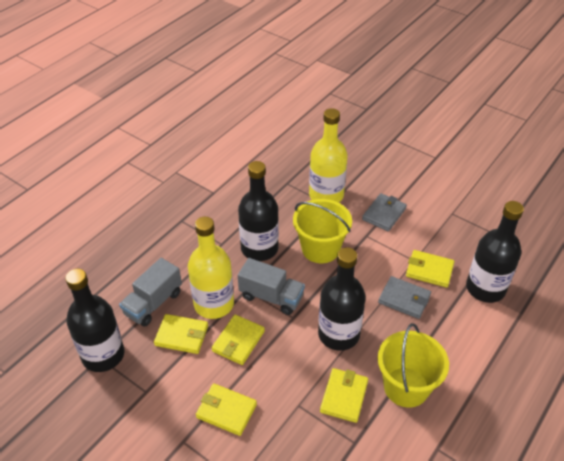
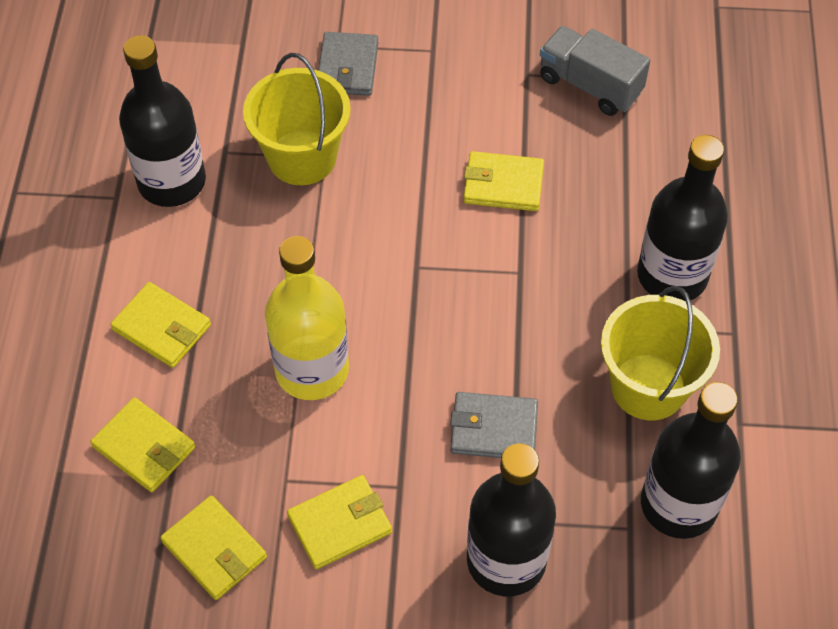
grey truck: [119,258,182,327] [238,258,305,315] = 2 -> [540,26,650,116] = 1
yellow bottle: [188,217,234,319] [309,108,348,203] = 2 -> [265,236,349,400] = 1

